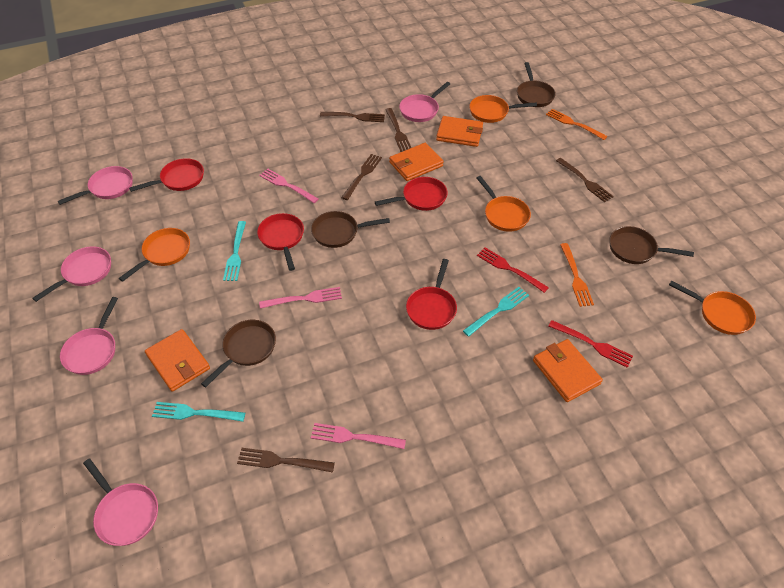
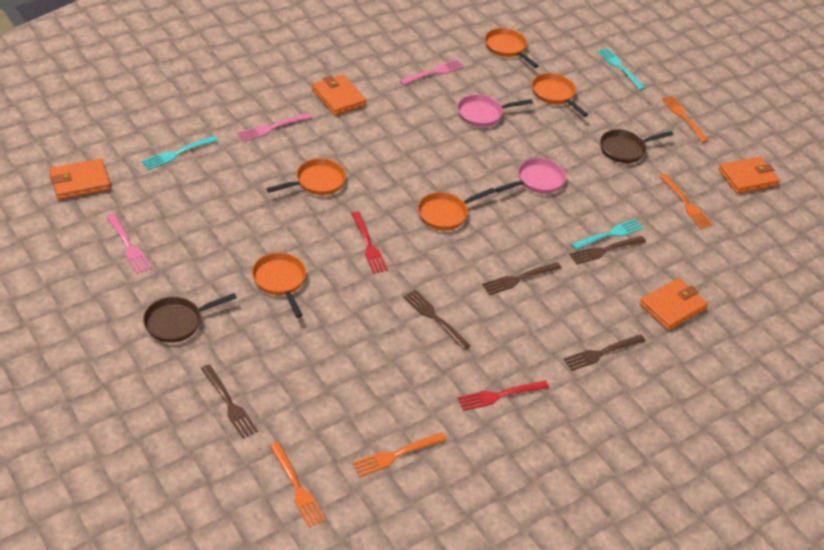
brown pan: [201,320,276,387] [311,211,390,248] [517,62,556,107] [609,226,694,264] = 4 -> [143,293,237,343] [600,129,674,163] = 2
orange fork: [546,109,608,140] [560,243,594,307] = 2 -> [270,442,326,528] [352,432,447,477] [659,174,713,229] [662,96,708,143] = 4
orange pan: [119,228,190,282] [469,95,537,123] [477,176,531,232] [669,281,756,335] = 4 -> [252,253,306,318] [266,158,346,195] [418,188,495,230] [485,28,538,68] [532,73,588,117] = 5
pink pan: [32,246,111,302] [58,166,133,205] [60,297,118,375] [83,459,158,546] [399,82,450,122] = 5 -> [457,94,533,127] [495,158,566,194] = 2
red pan: [129,158,204,192] [257,213,304,271] [375,177,448,211] [406,259,457,330] = 4 -> none = 0

